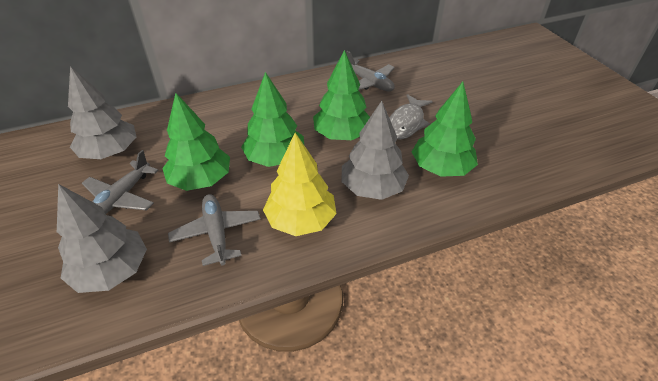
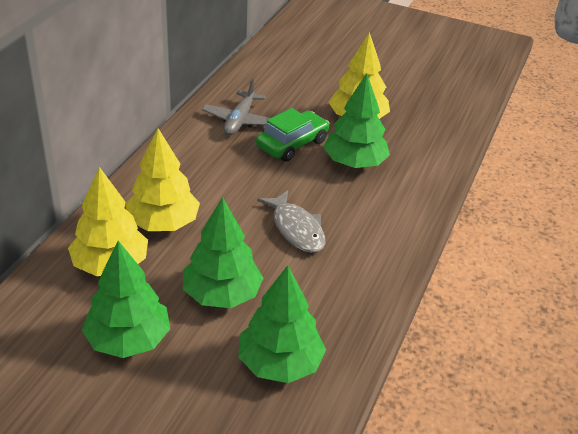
green car: none = 0 -> [256,108,329,162] = 1
grey plane: [82,150,158,214] [168,194,261,266] [346,51,395,91] = 3 -> [202,78,270,135] = 1
grey tree: [57,184,147,293] [68,66,136,159] [341,101,409,200] = 3 -> none = 0
yellow tree: [263,133,336,236] = 1 -> [68,167,148,276] [125,128,200,231] [328,32,390,119] = 3

